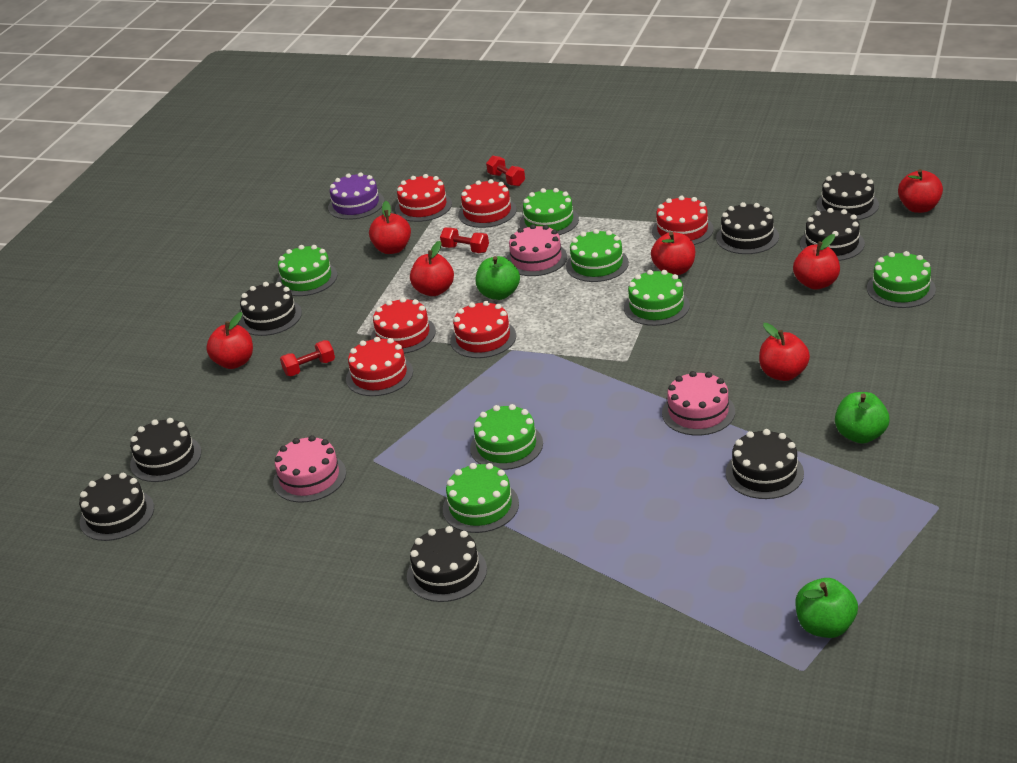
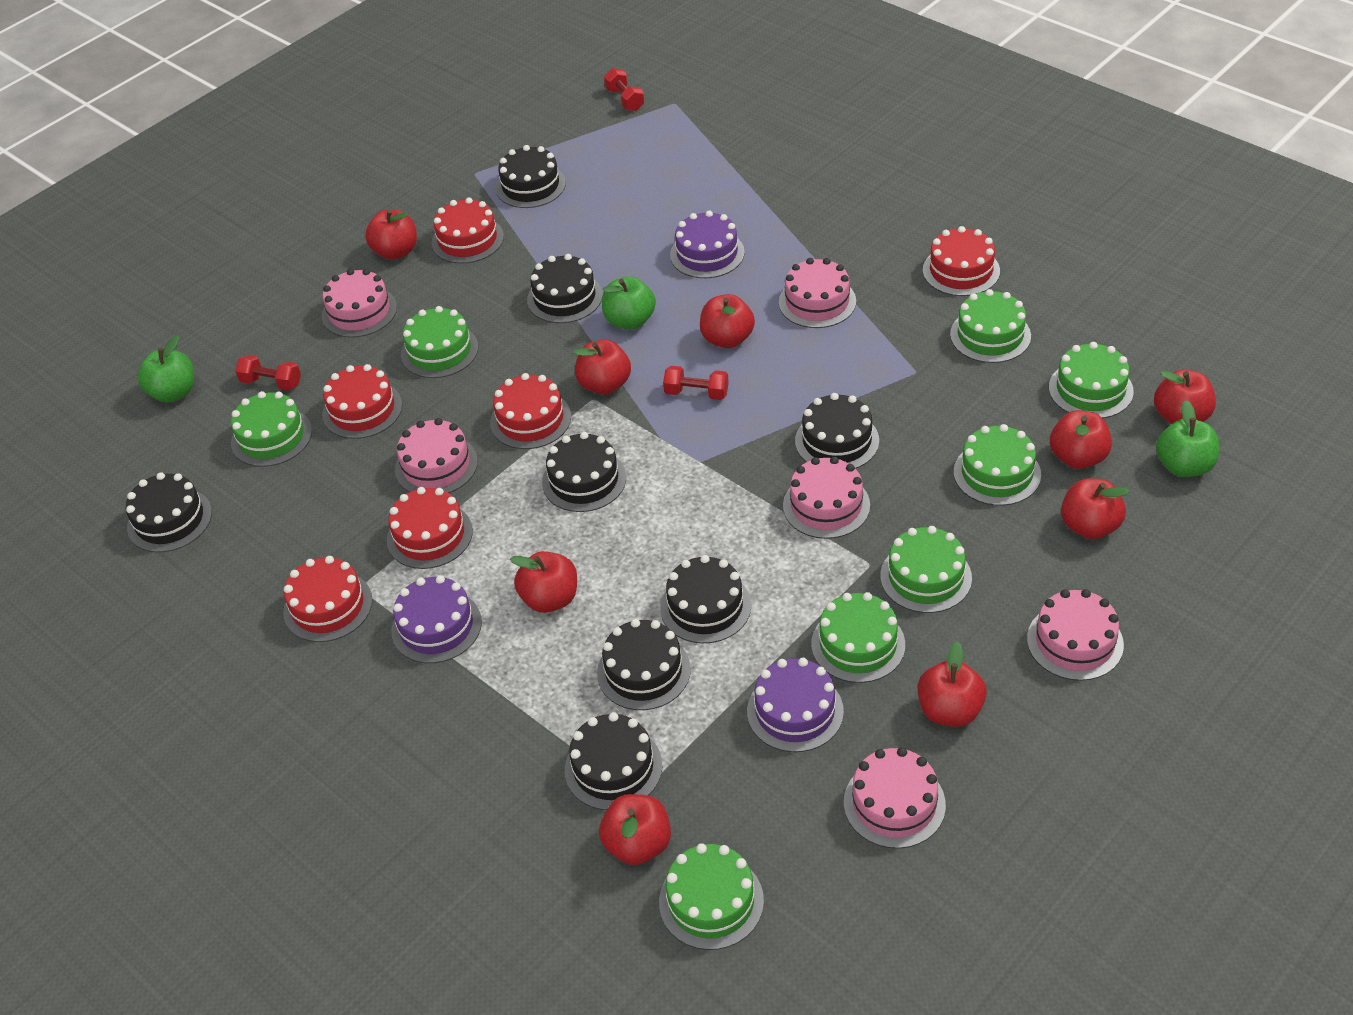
green cake: [277,245,337,296] [443,463,519,533] [470,404,543,470] [520,188,579,235] [566,229,629,282] [624,270,690,326] [867,251,936,308] = 7 -> [231,391,312,467] [401,306,478,378] [659,843,764,950] [811,592,905,683] [880,526,972,613] [950,289,1031,363] [954,424,1041,506] [1049,342,1134,418] = 8
pink cake: [273,435,346,503] [506,224,567,276] [662,371,735,436] = 3 -> [322,269,397,338] [395,418,478,493] [779,258,856,328] [783,456,870,539] [844,747,946,849] [1027,589,1124,681] = 6
purple cake: [328,172,384,220] = 1 -> [391,575,482,663] [670,210,745,278] [747,658,844,752] = 3
red apple: [206,312,253,369] [369,201,411,254] [410,241,454,296] [651,232,695,275] [759,323,810,381] [793,234,840,290] [898,169,943,213] = 7 -> [365,209,417,260] [510,551,577,613] [573,340,631,395] [599,794,671,865] [700,294,755,348] [917,641,987,727] [1050,410,1112,469] [1061,478,1129,539] [1154,370,1216,424] = 9

